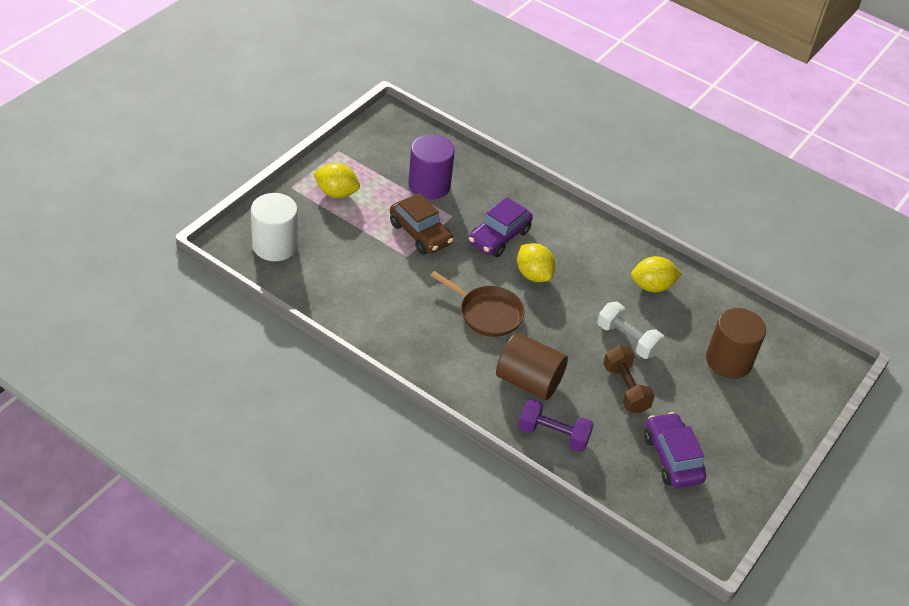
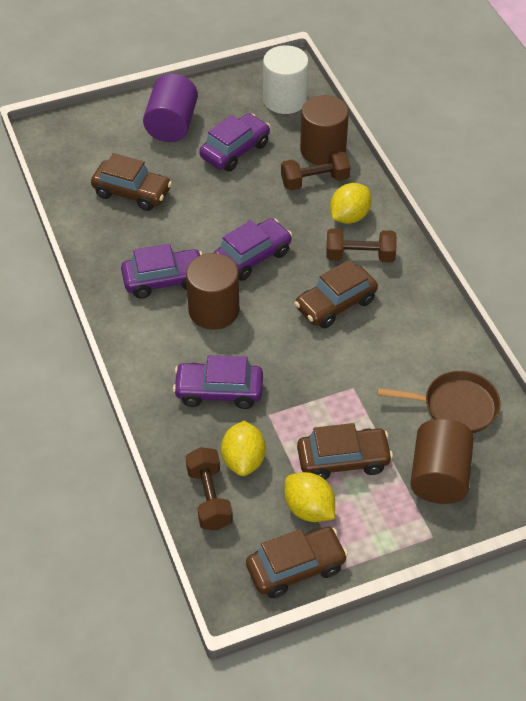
brown car: [390,193,454,255] = 1 -> [91,153,172,211] [246,527,348,598] [294,260,378,328] [297,423,393,480] = 4
brown cylinder: [496,333,568,400] [706,308,766,379] = 2 -> [186,253,239,330] [300,95,349,165] [410,419,474,504] = 3
brown dumbbell: [603,345,655,414] = 1 -> [186,447,233,530] [281,150,350,191] [326,229,397,263] = 3
purple car: [469,197,533,257] [644,412,706,488] = 2 -> [121,244,203,299] [173,355,263,409] [199,113,270,172] [213,218,292,281] = 4
purple dumbbell: [518,399,594,452] = 1 -> none = 0
white dumbbell: [597,302,664,359] = 1 -> none = 0

